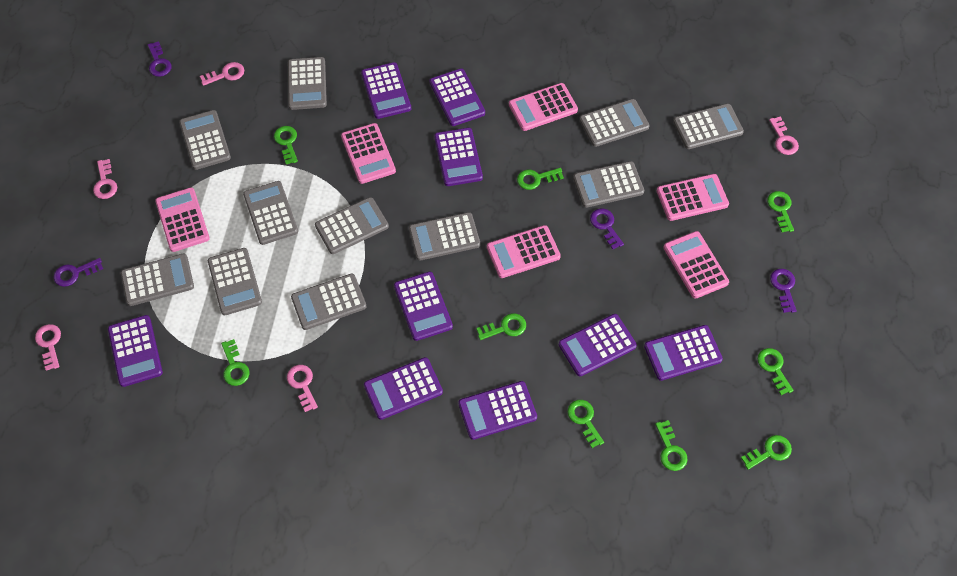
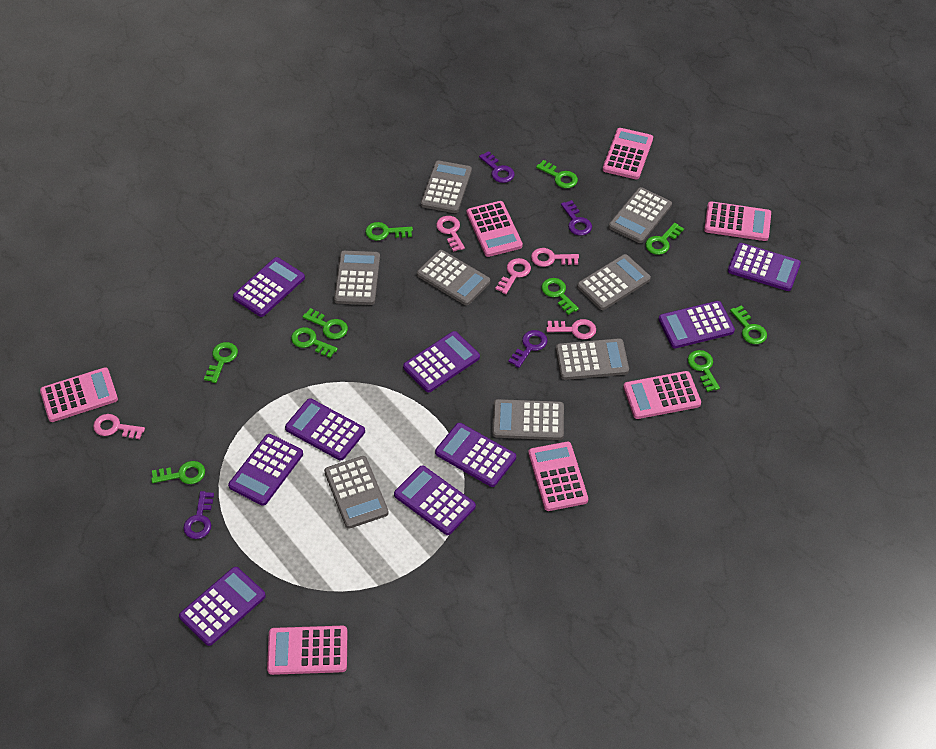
green key: [221,339,249,386] [274,126,298,164] [476,313,526,340] [517,168,564,190] [568,400,604,448] [655,420,687,471] [741,435,792,470] [758,348,793,395] [767,191,794,232] = 9 -> [151,461,205,484] [204,342,238,383] [291,327,338,358] [302,308,348,339] [365,222,413,241] [536,160,578,188] [542,278,579,315] [645,223,684,255] [688,350,720,392] [730,306,767,344] = 10
grey calculator: [121,254,194,306] [179,110,231,170] [208,248,262,315] [243,181,298,245] [288,57,327,110] [291,273,367,330] [315,197,389,254] [409,212,480,261] [573,161,644,208] [579,99,650,147] [673,103,744,149] = 11 -> [324,456,389,528] [334,251,380,305] [417,250,490,305] [421,161,472,213] [492,399,564,440] [556,338,629,380] [577,254,651,310] [609,187,672,243] = 8
pink calculator: [155,188,210,252] [341,123,396,184] [487,225,561,278] [509,83,578,131] [657,174,729,221] [663,231,729,299] = 6 -> [40,367,118,422] [267,626,347,675] [467,201,523,257] [528,442,588,511] [603,128,653,179] [623,371,701,419] [704,201,771,241] = 7

